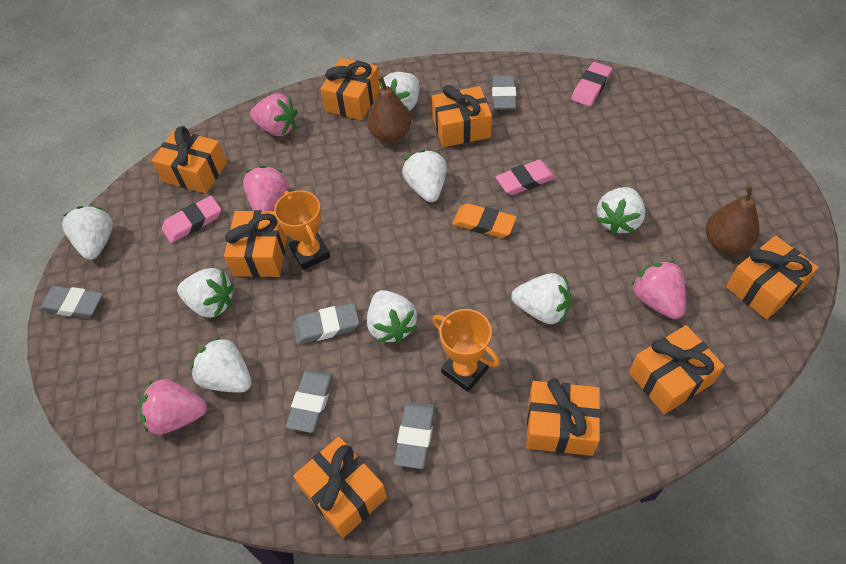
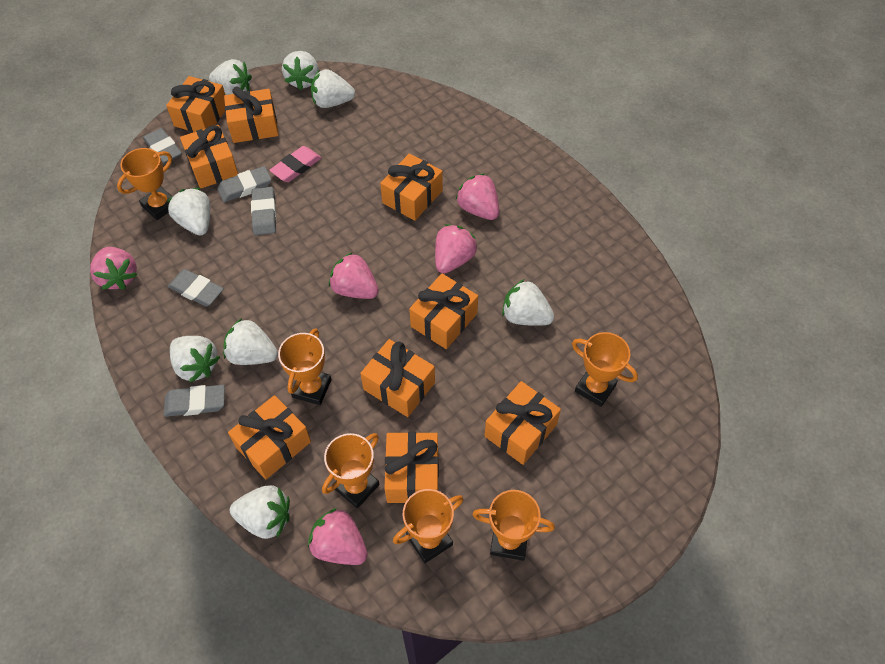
brown pear: [367,76,411,143] [706,185,760,254] = 2 -> none = 0
orange eraser: [452,203,517,238] = 1 -> none = 0
orange gift: [152,126,227,194] [224,210,288,277] [293,436,387,538] [321,57,380,120] [432,85,492,147] [526,378,601,456] [629,325,725,414] [726,236,819,319] = 8 -> [166,76,225,132] [180,125,238,189] [224,86,278,143] [228,395,311,479] [360,339,435,417] [380,153,443,221] [384,432,439,503] [409,274,478,349] [484,381,561,465] = 9
orange trophy: [274,190,330,270] [432,309,500,392] = 2 -> [117,148,173,220] [278,328,332,405] [322,433,380,508] [393,489,463,563] [472,490,555,561] [572,332,638,407] = 6
pink eraser: [162,196,221,243] [495,160,556,195] [571,62,612,107] = 3 -> [269,146,322,182] = 1
pink strawberry: [139,379,207,434] [243,166,289,211] [250,93,298,136] [631,260,686,319] = 4 -> [90,247,138,290] [308,508,368,565] [329,252,379,299] [435,224,477,274] [456,173,499,220] = 5

